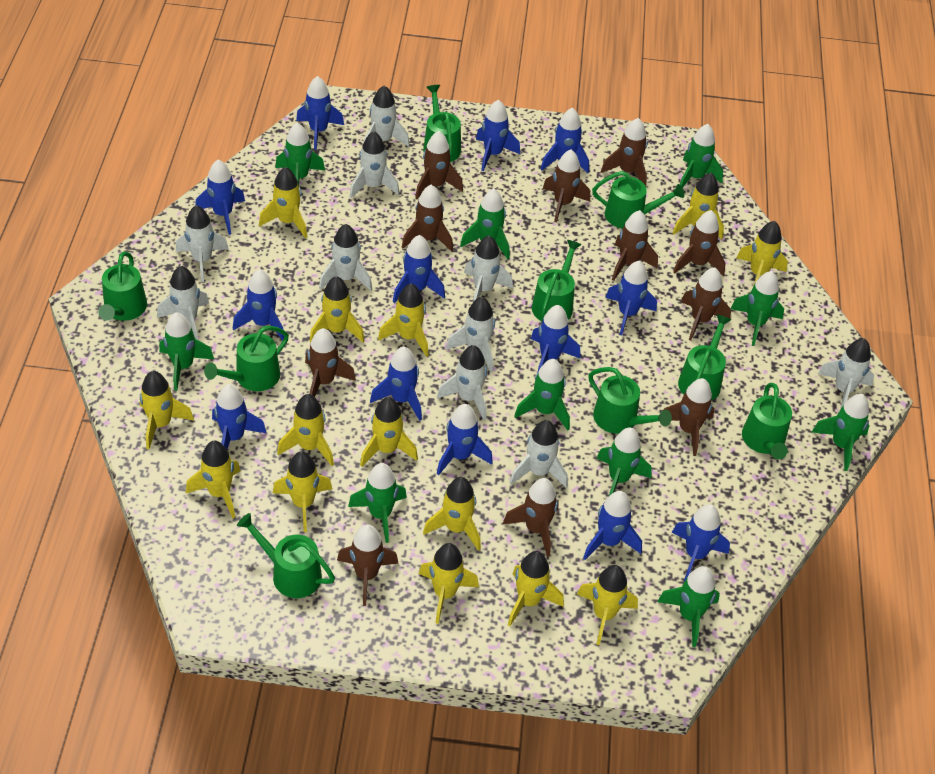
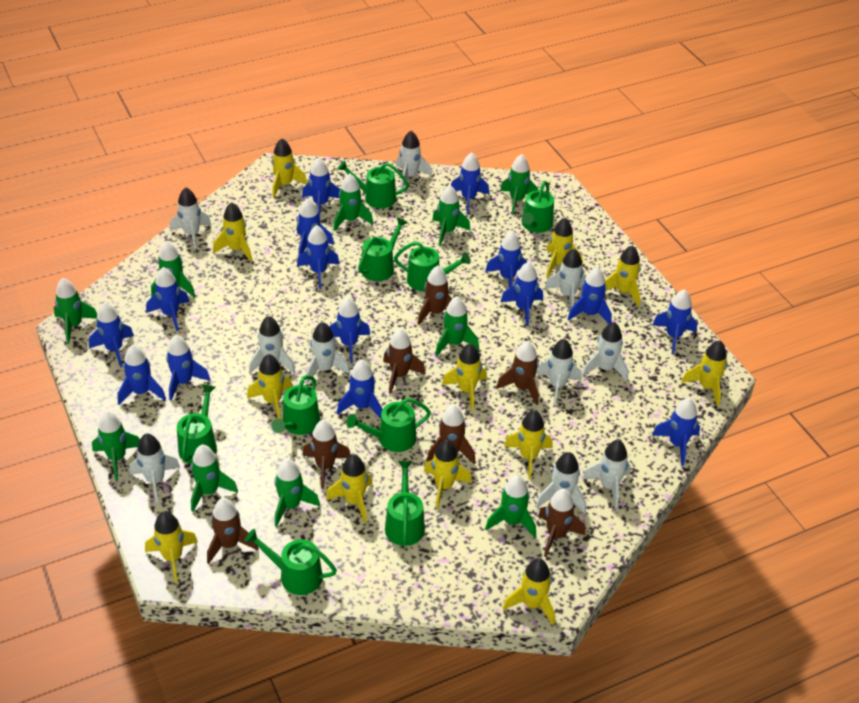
blue rocket: [195,159,245,235] [212,384,266,449] [233,269,284,340] [296,76,344,150] [370,347,422,421] [393,235,445,303] [437,404,493,475] [476,100,520,171] [531,305,580,373] [541,108,589,173] [583,491,642,560] [605,261,657,336] [672,504,730,581] = 13 -> [89,302,134,367] [117,345,166,405] [146,267,190,331] [166,335,210,401] [297,198,334,256] [297,225,340,289] [302,158,340,218] [329,297,371,363] [337,359,382,419] [451,152,489,213] [485,231,527,288] [501,262,543,326] [567,267,612,324] [652,398,700,466] [653,289,697,354] = 15
brown rocket: [305,328,356,397] [337,524,399,606] [402,185,453,252] [415,131,463,199] [503,478,559,557] [543,150,590,222] [601,118,647,186] [612,210,658,281] [663,378,715,456] [673,210,725,276] [681,267,731,341] = 11 -> [207,498,259,564] [302,420,351,489] [383,328,426,394] [417,266,452,325] [427,405,476,464] [496,341,539,405] [538,489,585,557] = 7
yellow rocket: [140,371,194,449] [186,441,240,519] [259,167,307,238] [273,451,332,532] [277,394,334,466] [309,276,365,343] [360,397,418,467] [378,283,429,357] [419,543,479,624] [423,477,481,551] [508,551,564,626] [577,565,638,645] [673,173,724,240] [737,221,788,287] = 14 -> [145,511,198,583] [213,202,252,262] [247,354,293,419] [272,138,307,197] [326,454,373,523] [424,440,472,509] [442,343,487,410] [503,558,555,625] [504,410,553,479] [546,218,583,278] [605,245,641,307] [681,340,727,406] = 12

